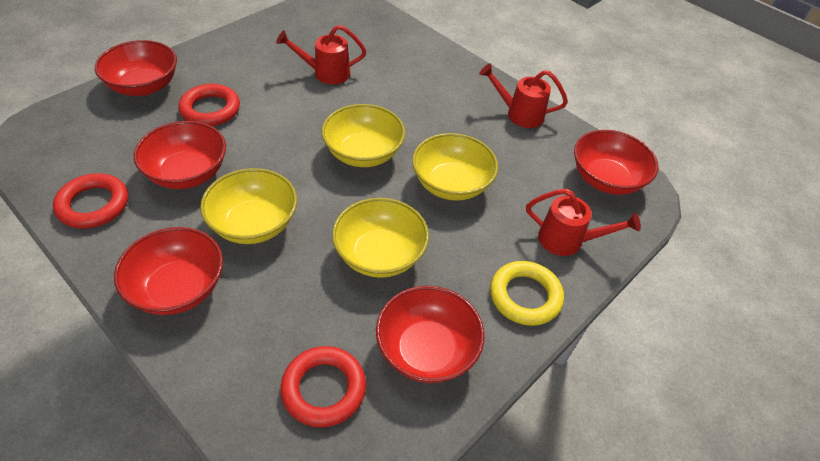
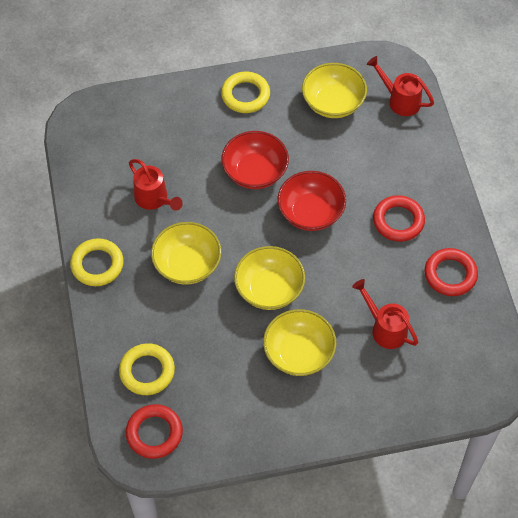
red bowl: [95,40,177,96] [114,227,223,315] [134,121,226,189] [376,286,485,383] [574,130,658,195] = 5 -> [221,131,289,189] [277,171,346,231] = 2
yellow ring: [490,261,564,326] = 1 -> [70,238,124,286] [119,343,175,395] [221,72,270,113] = 3

